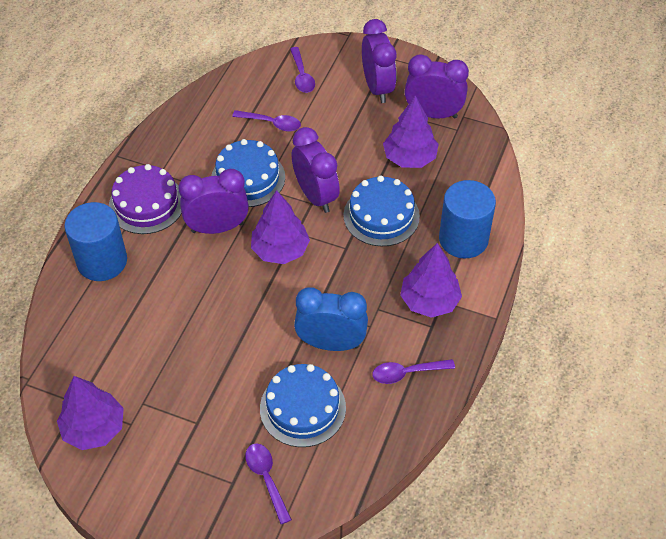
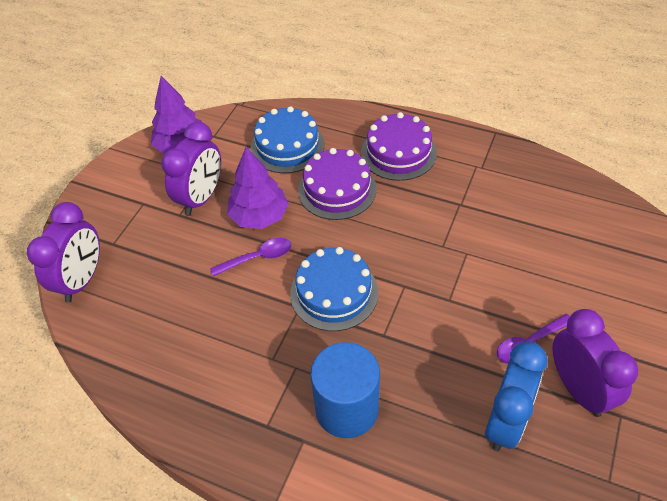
blue cake: [211,139,285,207] [260,364,346,447] [343,176,420,246] = 3 -> [250,106,325,173] [290,247,378,331] = 2
blue cylinder: [64,202,127,281] [439,180,496,258] = 2 -> [310,342,380,438] = 1
purple cake: [109,164,182,234] = 1 -> [298,148,377,220] [361,112,437,181] = 2
purple clock: [178,169,249,234] [292,127,340,213] [362,19,397,103] [405,54,469,119] = 4 -> [27,202,100,302] [161,122,221,216] [552,309,638,417] = 3
purple spoon: [232,110,301,131] [245,443,292,524] [290,47,315,93] [373,359,455,384] = 4 -> [210,238,292,276] [497,314,570,364] = 2
purple tree: [57,376,124,450] [251,190,310,264] [383,95,439,168] [400,243,462,318] = 4 -> [151,76,202,154] [227,147,289,229] = 2

